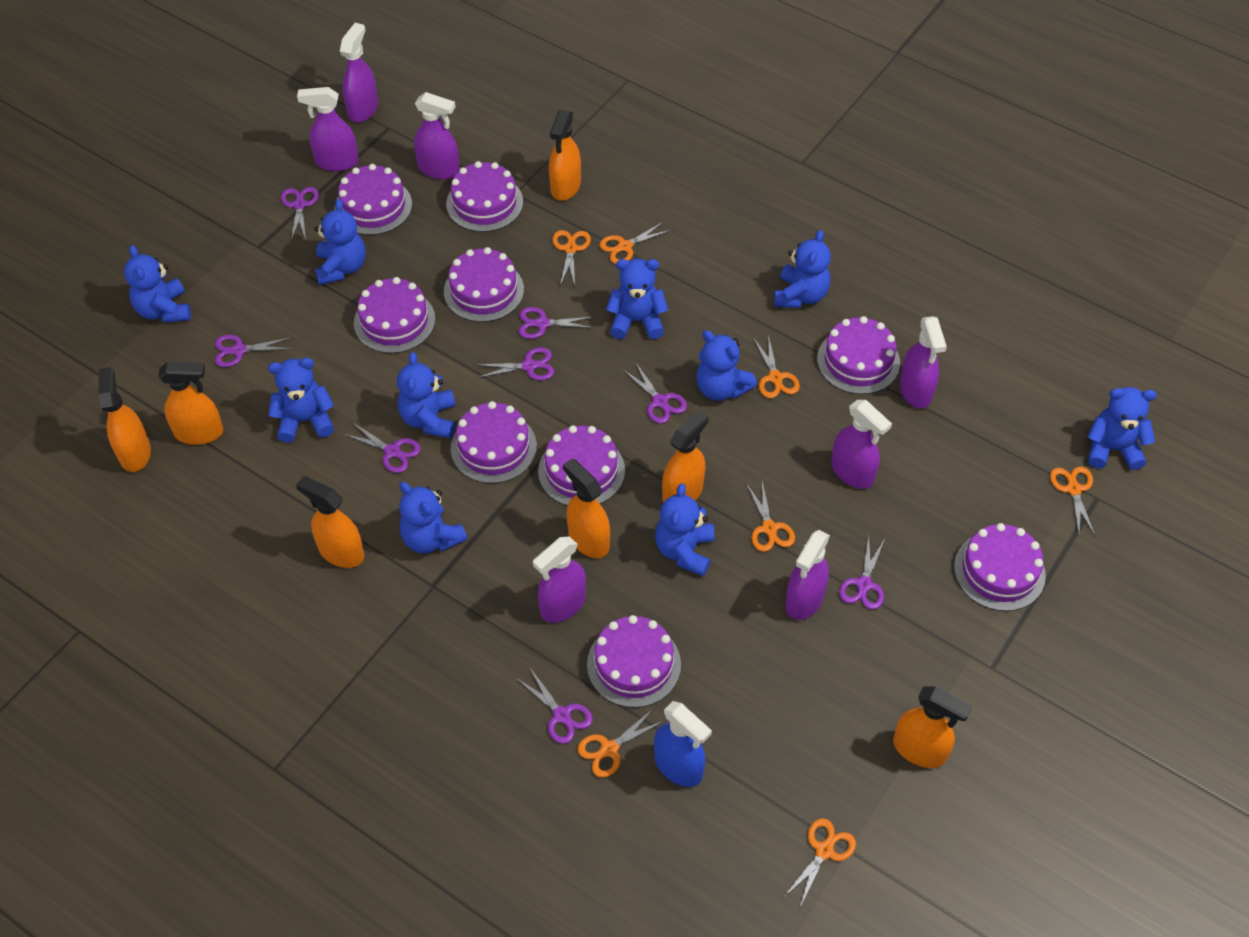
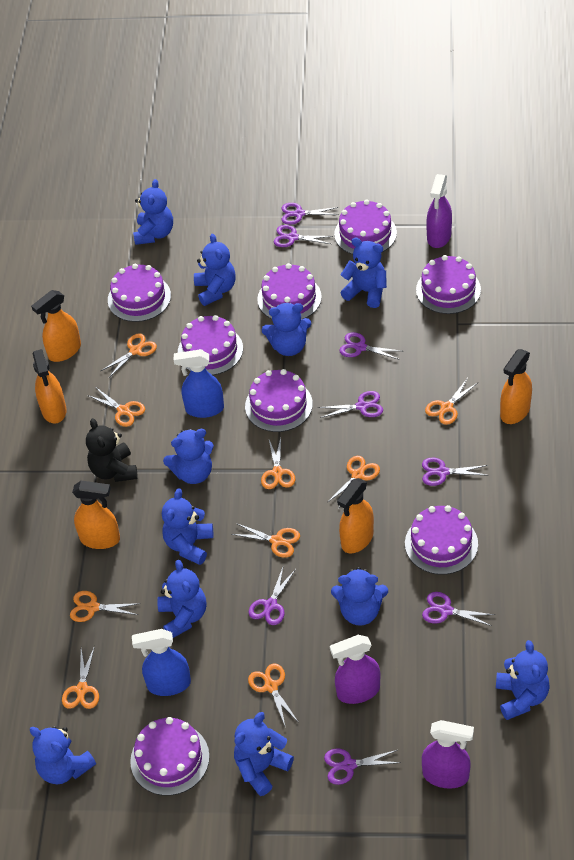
black teddy bear: none = 0 -> [86,418,138,482] = 1
blue spray bottle: [654,701,712,787] = 1 -> [132,629,191,696] [174,349,224,418] = 2
blue teddy bear: [124,245,191,323] [268,358,334,443] [315,199,366,285] [397,352,456,438] [399,482,468,553] [606,259,668,339] [655,483,715,576] [696,330,757,401] [774,230,831,308] [1087,387,1157,470] = 10 -> [30,726,96,784] [133,179,173,245] [157,560,207,638] [162,488,213,565] [163,429,214,484] [194,233,236,306] [234,712,294,796] [261,303,311,356] [331,567,388,626] [340,238,387,308] [496,640,550,720] = 11
orange scissors: [552,230,591,286] [577,708,664,777] [599,222,672,264] [746,482,795,552] [754,335,800,398] [783,818,856,907] [1050,467,1095,536] = 7 -> [62,646,99,709] [70,591,141,622] [87,388,145,427] [101,333,157,377] [231,523,300,558] [248,664,299,728] [261,438,295,489] [328,456,380,509] [425,378,477,425] = 9
orange spray bottle: [98,367,151,472] [158,362,223,445] [296,476,364,568] [549,110,581,201] [563,458,610,558] [662,410,709,502] [893,686,973,768] = 7 -> [31,290,81,362] [32,349,67,424] [72,481,120,549] [337,478,374,554] [500,349,532,424] = 5
purple cake: [335,164,412,235] [354,277,435,353] [444,247,524,322] [446,161,523,232] [451,401,537,483] [538,425,625,506] [587,615,681,708] [817,316,900,394] [954,523,1046,611] = 9 -> [108,264,171,322] [130,717,209,796] [178,315,243,375] [245,369,313,432] [257,263,322,320] [334,200,397,254] [405,505,478,575] [416,255,481,314] = 8
purple spray bottle: [297,87,359,171] [340,23,378,123] [414,92,460,179] [533,536,586,623] [785,530,830,620] [831,400,892,489] [900,316,947,409] = 7 -> [330,635,380,704] [422,720,474,789] [426,174,452,248] = 3

